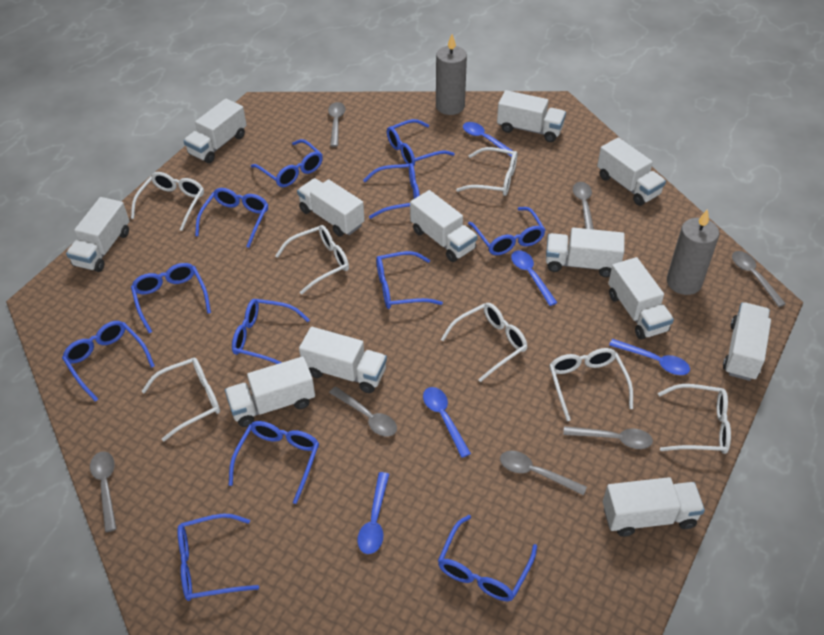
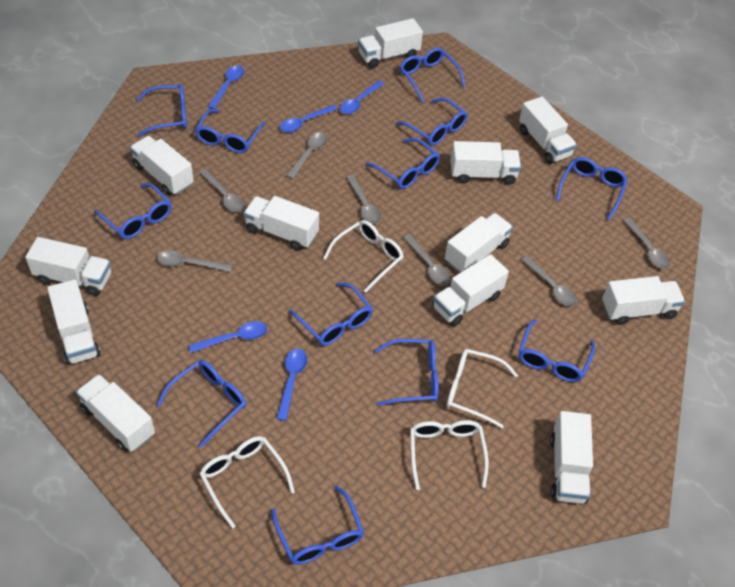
grey candle: [436,34,467,115] [667,209,719,295] = 2 -> none = 0
white glasses: [131,172,204,231] [141,358,220,442] [275,225,349,295] [441,303,527,382] [456,147,517,196] [549,348,633,421] [658,384,731,454] = 7 -> [199,436,295,529] [323,220,404,293] [410,420,489,490] [446,349,518,428] = 4

